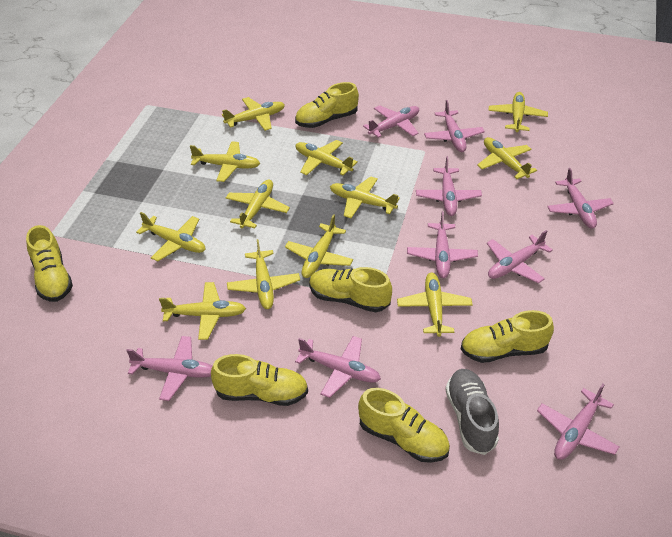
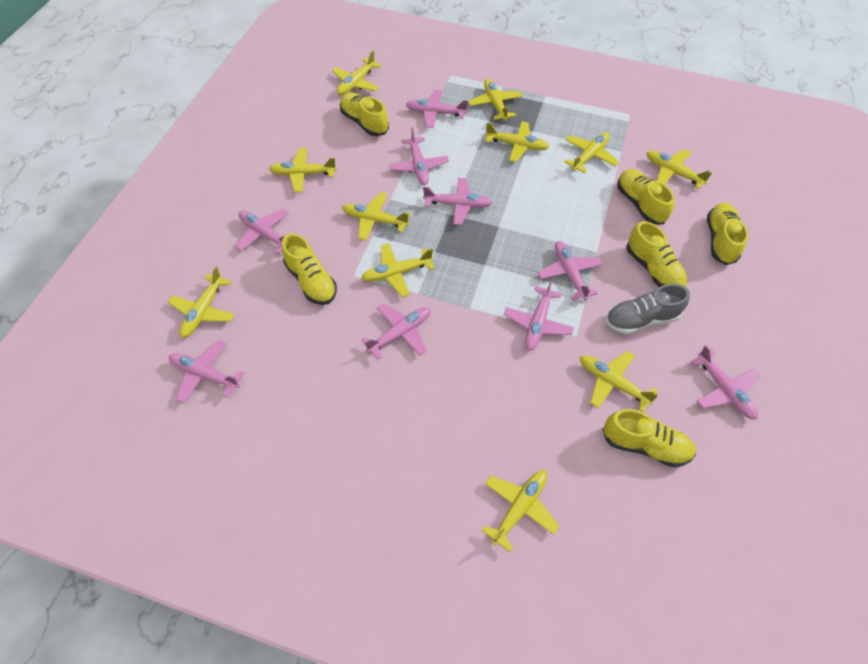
yellow plane: [136,212,206,261] [159,282,246,340] [190,141,260,182] [222,97,285,131] [226,180,290,228] [227,239,300,309] [285,214,353,278] [296,140,358,175] [330,176,400,218] [397,272,472,337] [477,137,537,179] [488,92,548,132] = 12 -> [168,266,235,338] [269,148,337,192] [332,51,382,95] [342,192,410,241] [361,244,434,297] [468,79,523,121] [482,470,559,552] [485,121,549,162] [565,132,619,173] [580,351,659,412] [646,149,712,189] = 11

